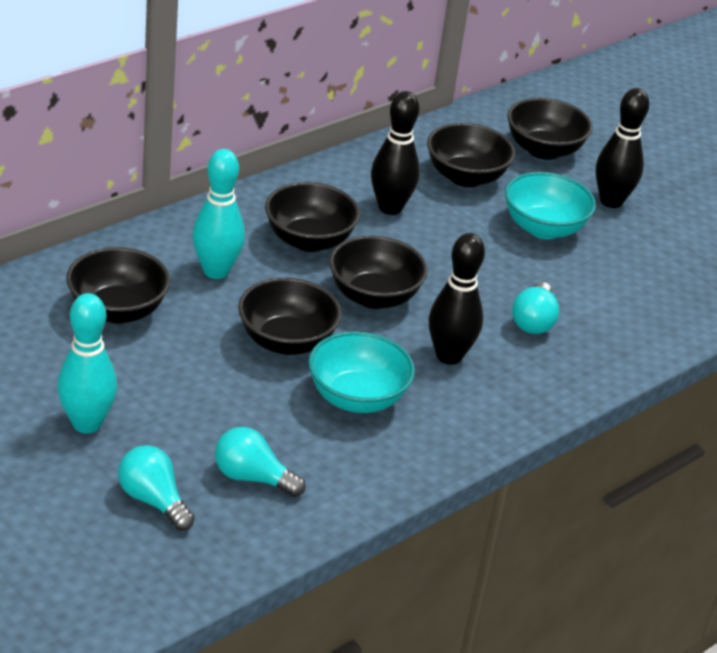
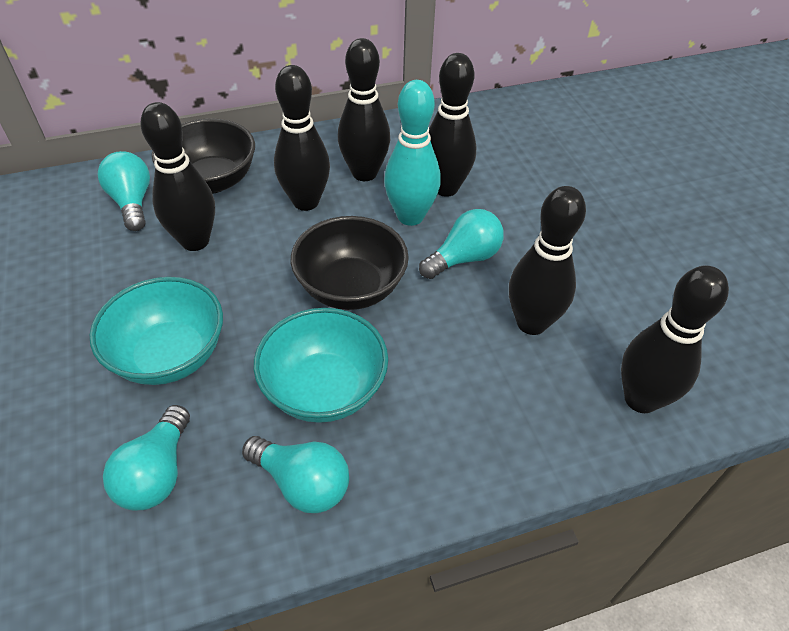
black bowl: [66,247,170,324] [238,278,342,355] [265,182,360,252] [329,236,428,309] [427,123,515,187] [507,98,593,160] = 6 -> [152,118,255,194] [291,216,409,310] = 2
black bowling pin: [371,91,420,215] [429,233,485,365] [595,88,649,208] = 3 -> [140,102,215,251] [274,65,330,211] [338,38,390,181] [429,53,476,197] [509,186,586,335] [621,265,729,413] = 6
turquoise bowling pin: [57,293,117,434] [192,149,245,279] = 2 -> [384,80,441,226] = 1
turquoise light bulb: [118,445,195,531] [215,427,306,497] [512,282,560,334] = 3 -> [98,151,150,231] [103,405,190,511] [242,436,349,513] [419,209,504,279] = 4

